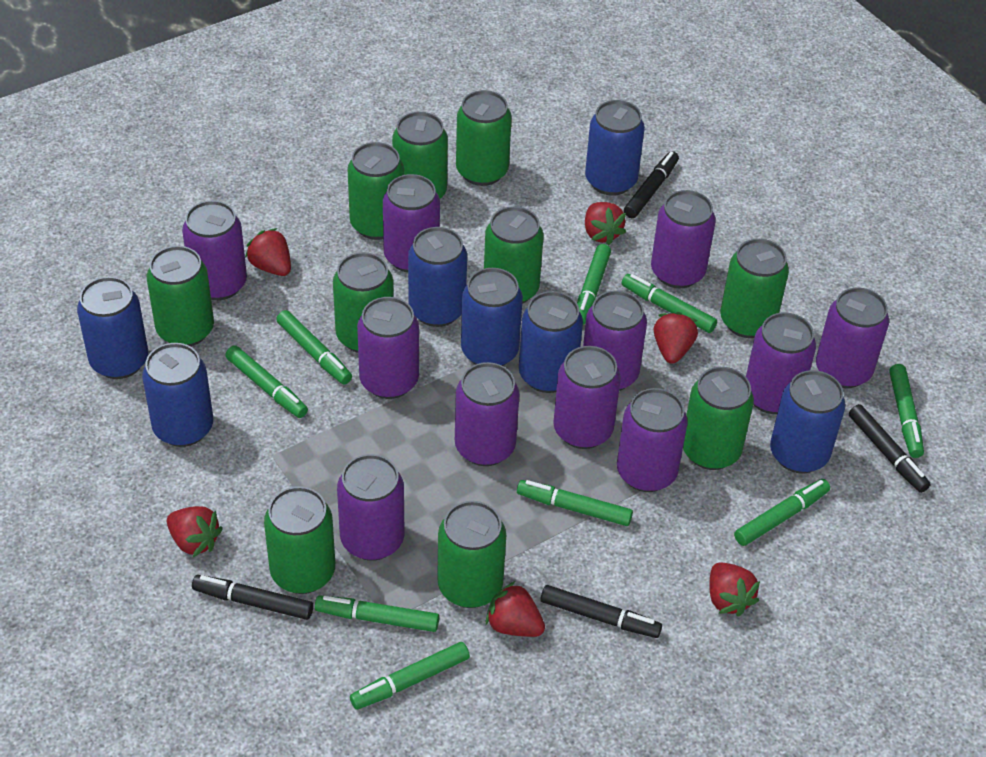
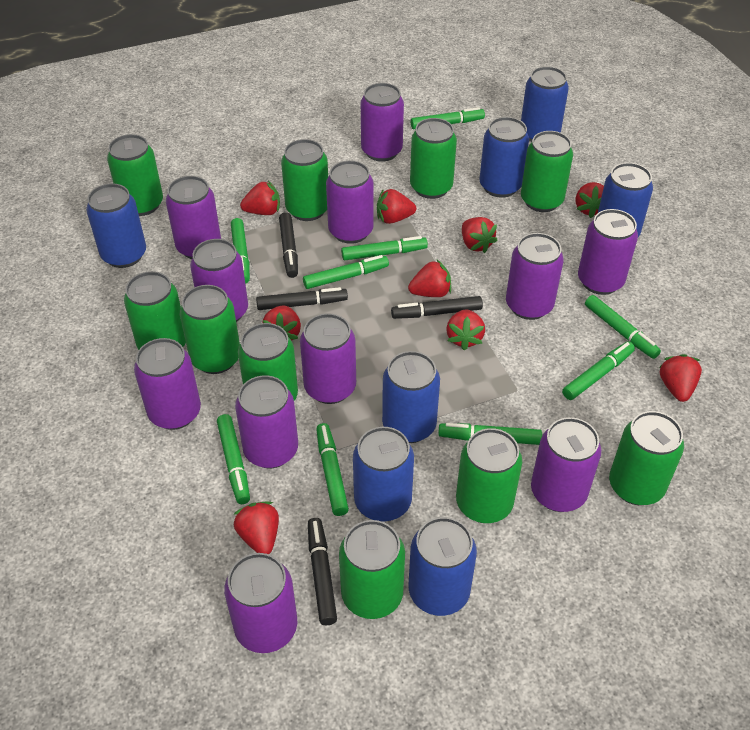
red strawberry: [167,506,223,557] [245,228,291,276] [486,581,545,637] [585,202,626,245] [654,312,698,364] [709,562,760,617] = 6 -> [233,502,279,554] [240,181,280,215] [263,305,301,341] [377,189,416,224] [408,260,451,297] [446,310,485,350] [462,217,498,253] [576,182,604,218] [659,354,702,402] = 9

